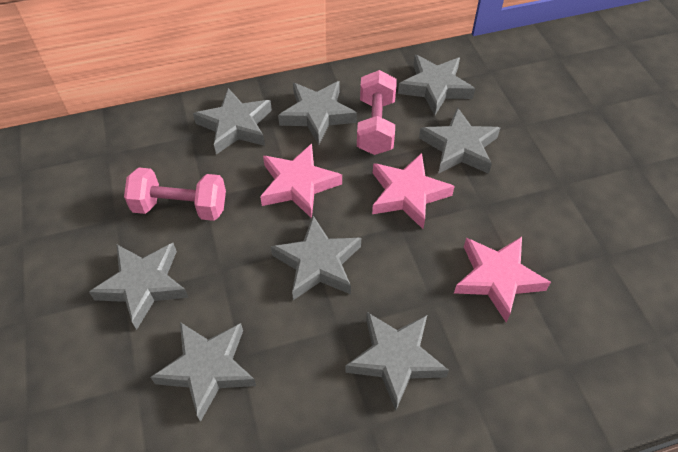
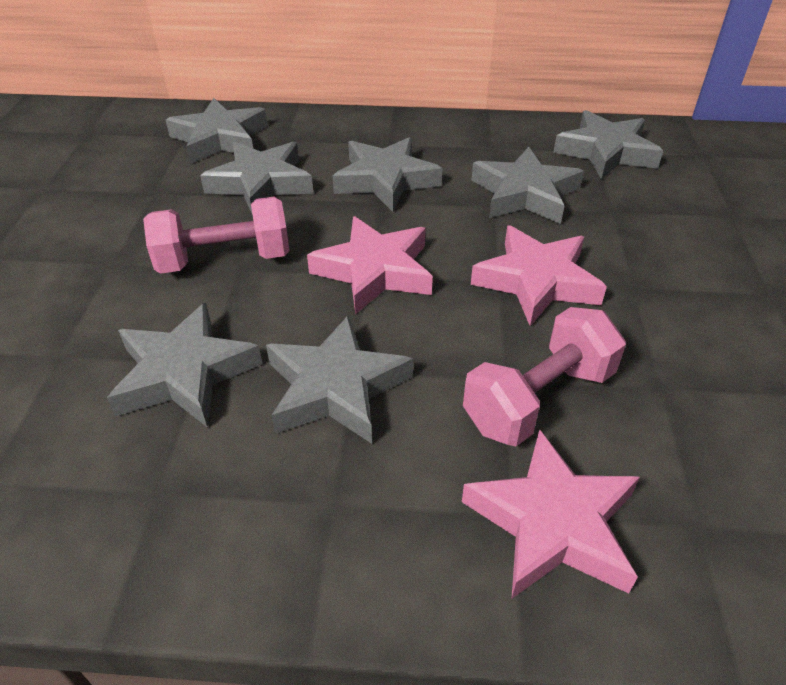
grey star: [89,243,189,330] [151,322,256,422] [193,88,272,154] [271,216,361,300] [278,81,357,145] [345,312,449,410] [398,55,475,115] [419,107,500,174] = 8 -> [107,303,262,428] [166,98,268,164] [200,142,313,213] [266,315,413,444] [332,137,443,212] [471,147,584,224] [553,110,663,180] = 7

